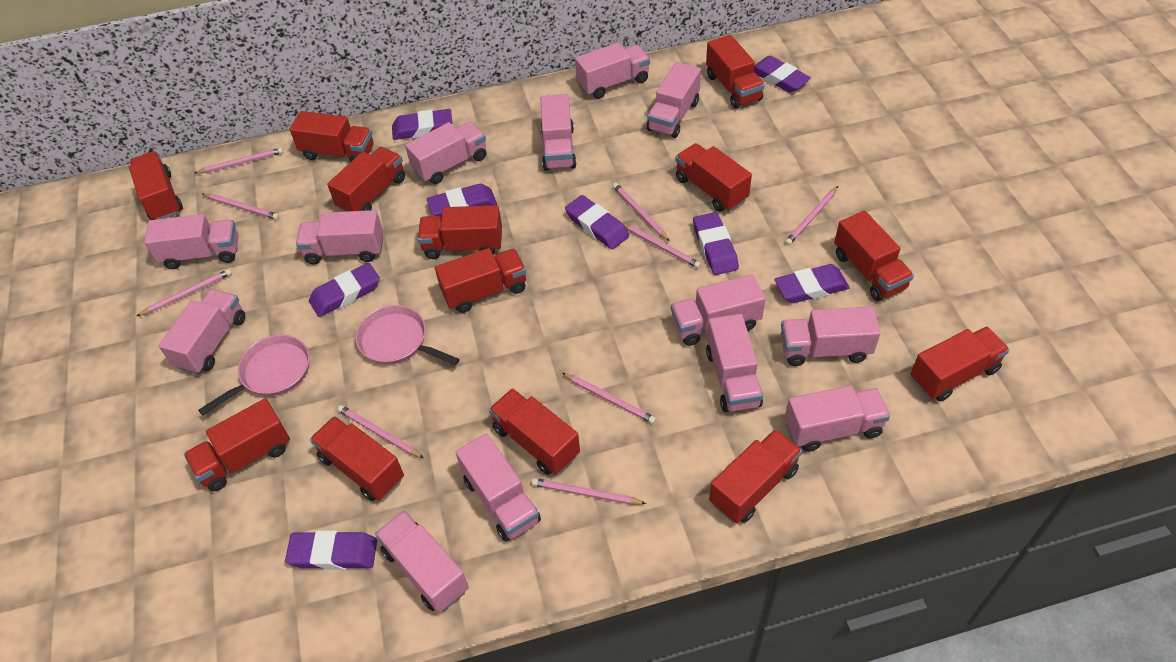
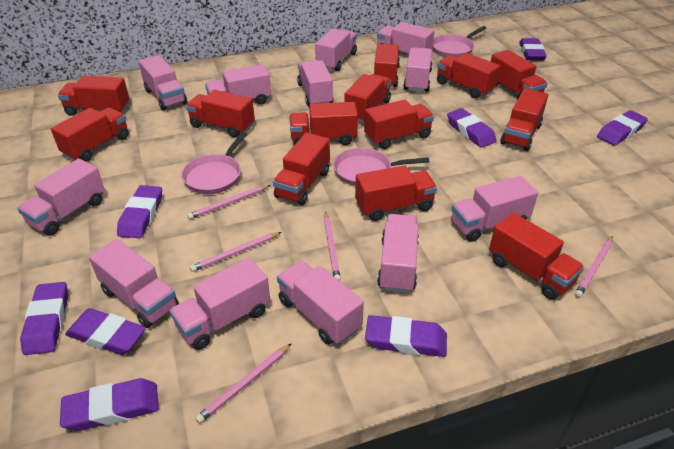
pink pan: [198,335,310,416] [356,305,460,365] = 2 -> [182,132,247,194] [333,148,429,186] [432,26,487,57] = 3
pink pencil: [137,269,232,316] [195,148,283,173] [202,193,279,220] [337,405,424,458] [532,478,646,505] [562,373,656,424] [613,183,670,242] [623,223,701,268] [785,186,838,245] = 9 -> [187,185,270,219] [190,232,281,272] [195,343,292,424] [324,212,341,281] [575,236,613,298] = 5
pink truck: [144,214,239,269] [158,289,245,374] [296,210,383,264] [375,511,469,613] [405,121,486,184] [456,433,541,542] [540,94,577,171] [575,42,650,99] [647,62,701,138] [671,274,766,346] [706,314,763,412] [780,306,880,366] [785,385,890,452] = 13 -> [17,159,105,236] [89,239,179,328] [138,55,187,111] [169,258,270,350] [205,64,271,105] [277,261,364,345] [297,60,333,106] [315,28,357,71] [377,22,435,55] [377,214,419,293] [403,47,432,92] [451,175,538,242] = 12

